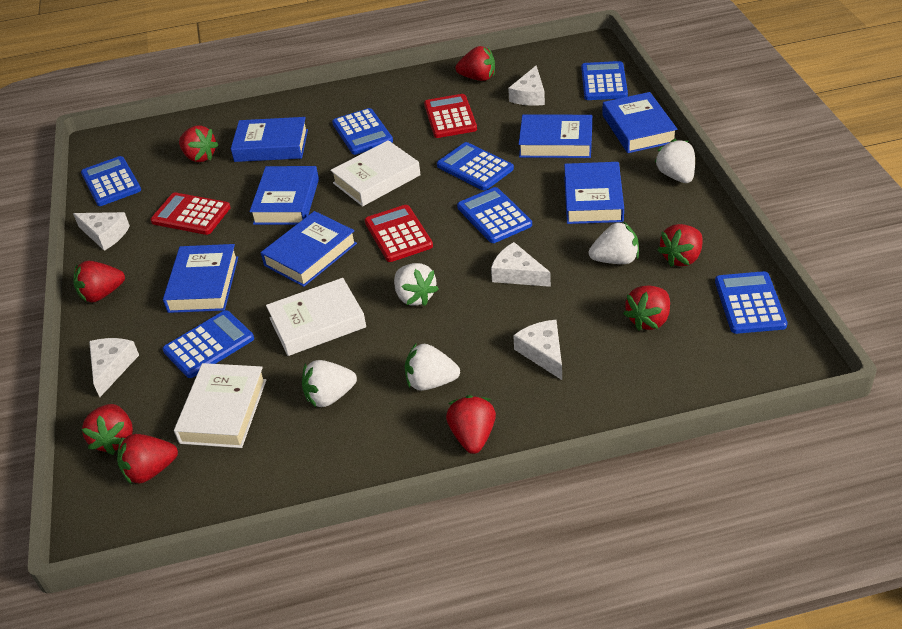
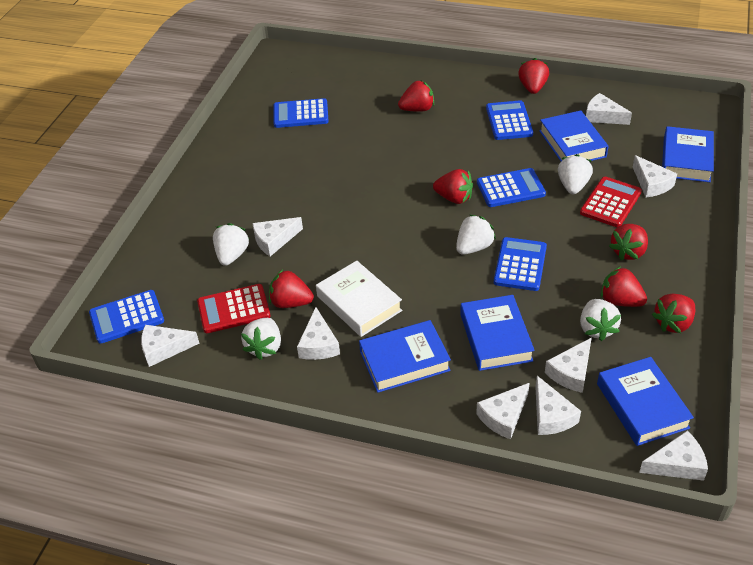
blue book: [163,244,238,313] [231,117,308,162] [250,166,319,225] [261,211,357,287] [519,115,592,158] [564,162,624,224] [602,92,677,153] = 7 -> [359,320,451,393] [460,295,535,371] [539,110,609,161] [597,357,694,446] [662,126,714,182] = 5
blue calculator: [81,156,141,206] [163,310,254,378] [332,108,393,155] [437,142,514,190] [457,187,532,243] [581,61,628,100] [715,271,788,334] = 7 -> [89,290,164,343] [273,98,329,128] [477,168,546,207] [486,100,533,140] [494,237,547,291] = 5
red calculator: [150,192,231,235] [365,205,433,262] [424,94,477,138] = 3 -> [197,284,271,333] [580,177,642,227] = 2
red strawberry: [73,261,125,302] [81,404,133,455] [117,434,178,485] [179,126,219,162] [446,395,496,454] [455,46,495,81] [623,286,670,331] [658,224,703,267] = 8 -> [269,269,314,308] [398,80,434,112] [433,169,473,204] [518,58,549,94] [601,266,647,307] [609,224,648,260] [652,294,695,333] = 7
white book: [174,363,266,448] [266,278,366,356] [330,140,421,206] = 3 -> [316,261,402,337] = 1
white cheese: [73,212,130,251] [89,338,139,397] [491,242,551,287] [508,65,545,106] [513,320,562,380] = 5 -> [141,325,200,367] [252,217,303,256] [297,307,340,360] [476,383,529,439] [536,376,581,435] [545,338,592,393] [586,93,632,125] [633,155,677,197] [639,431,708,481] = 9

